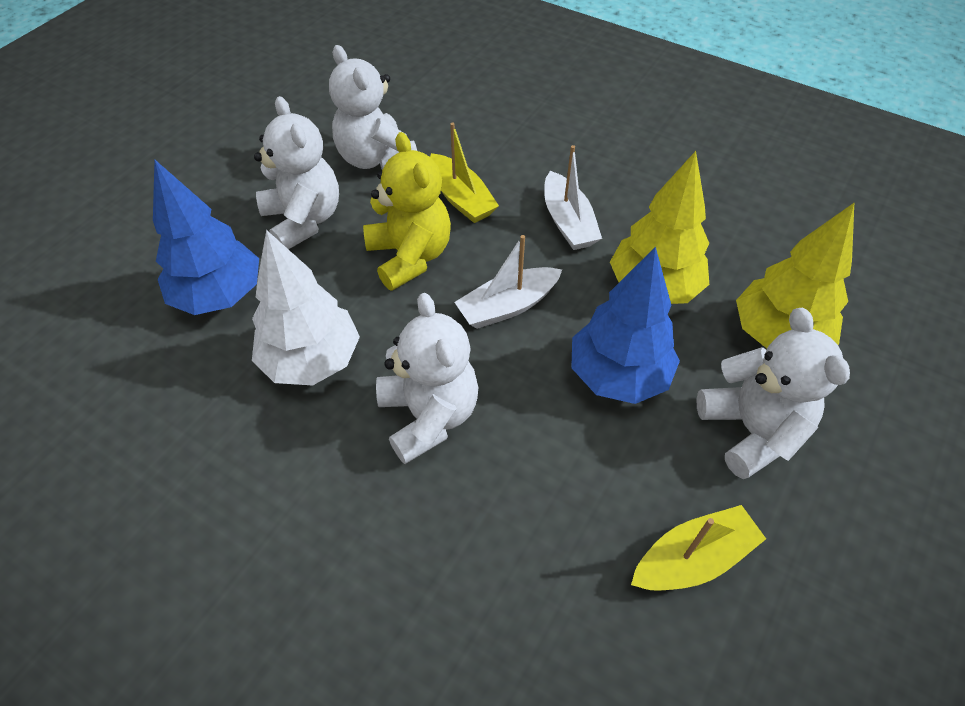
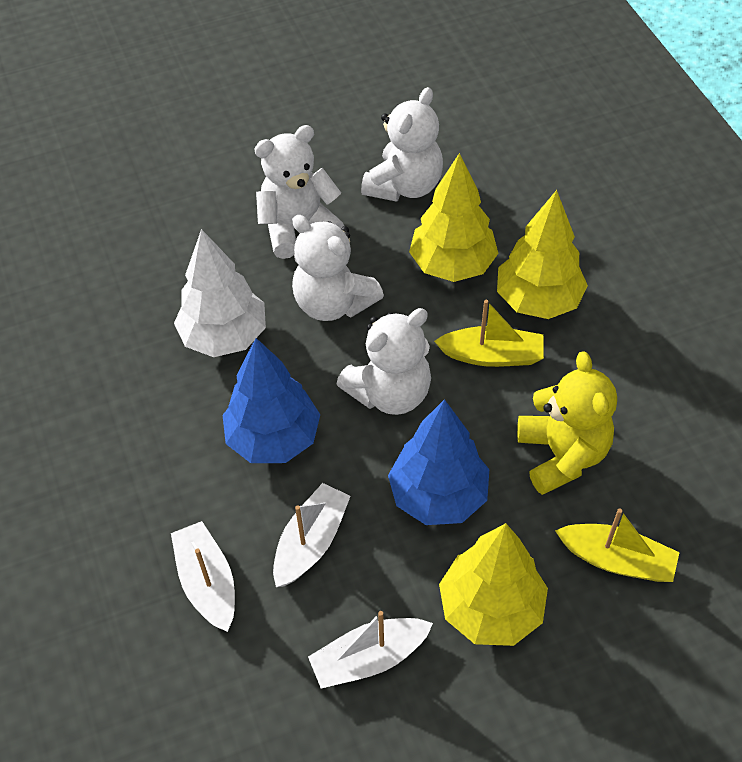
white boat: [454,235,562,329] [544,145,602,250] = 2 -> [171,521,235,632] [273,483,351,587] [308,611,433,689] = 3
yellow tree: [610,151,709,304] [736,203,854,348] = 2 -> [409,153,498,282] [439,523,548,646] [497,190,588,319] = 3

